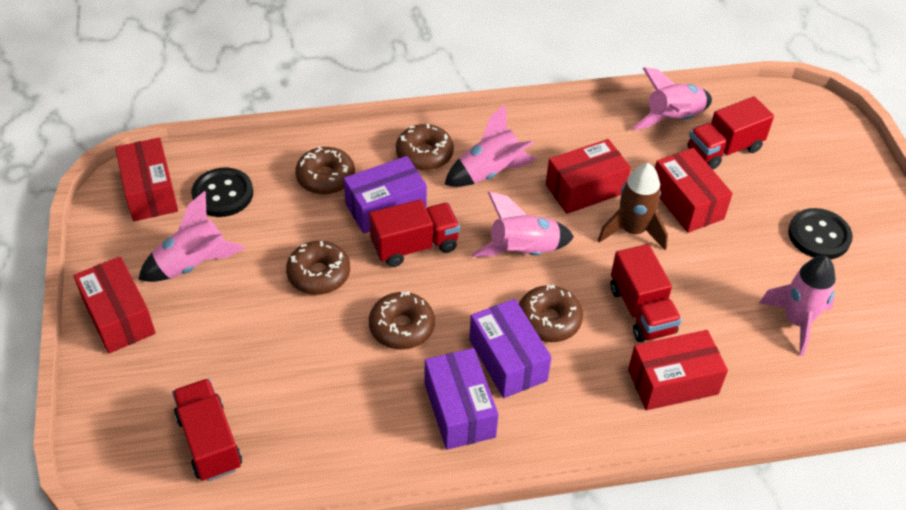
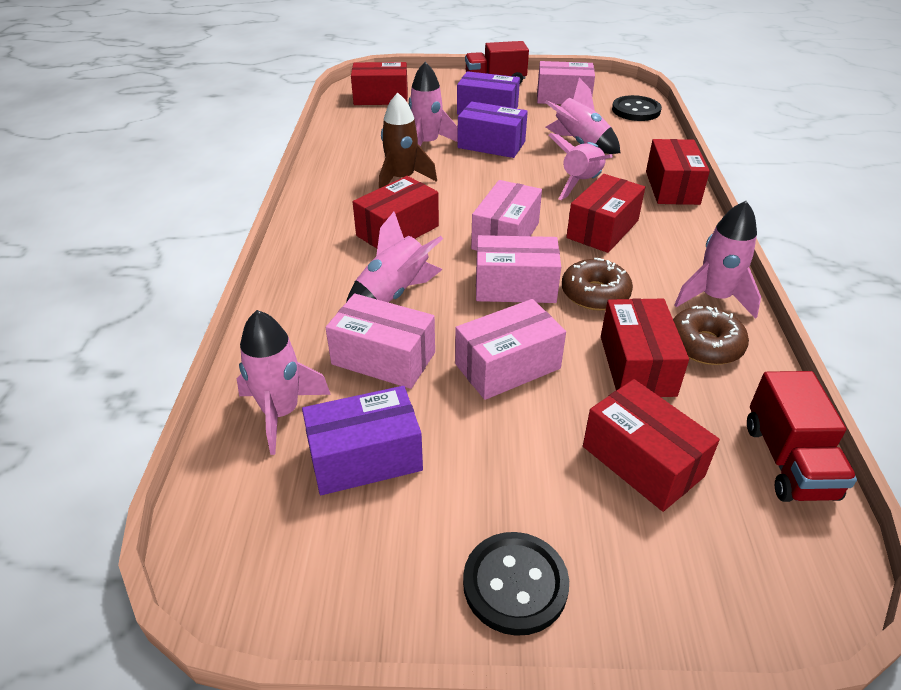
brown donut: [286,241,350,295] [295,147,355,195] [369,291,435,349] [396,124,454,171] [519,285,583,342] = 5 -> [562,258,633,311] [673,306,749,365] = 2
pink box: none = 0 -> [325,293,435,389] [455,299,566,400] [471,180,542,251] [476,235,561,303] [537,61,595,104] = 5
pink rocket: [138,191,245,282] [444,104,537,187] [472,192,574,257] [633,67,712,130] [759,256,836,356] = 5 -> [237,310,331,455] [346,212,443,302] [409,62,458,147] [545,78,620,154] [549,133,612,200] [675,201,761,319] = 6
red box: [74,256,156,353] [115,137,178,221] [546,139,631,214] [628,330,728,410] [655,148,733,233] = 5 -> [351,62,408,105] [353,176,439,248] [566,174,645,253] [583,379,720,512] [601,298,689,397] [646,139,710,205] = 6
red truck: [172,378,242,481] [369,199,460,267] [610,244,682,342] [687,96,774,170] = 4 -> [465,41,529,84] [747,371,857,502] = 2

